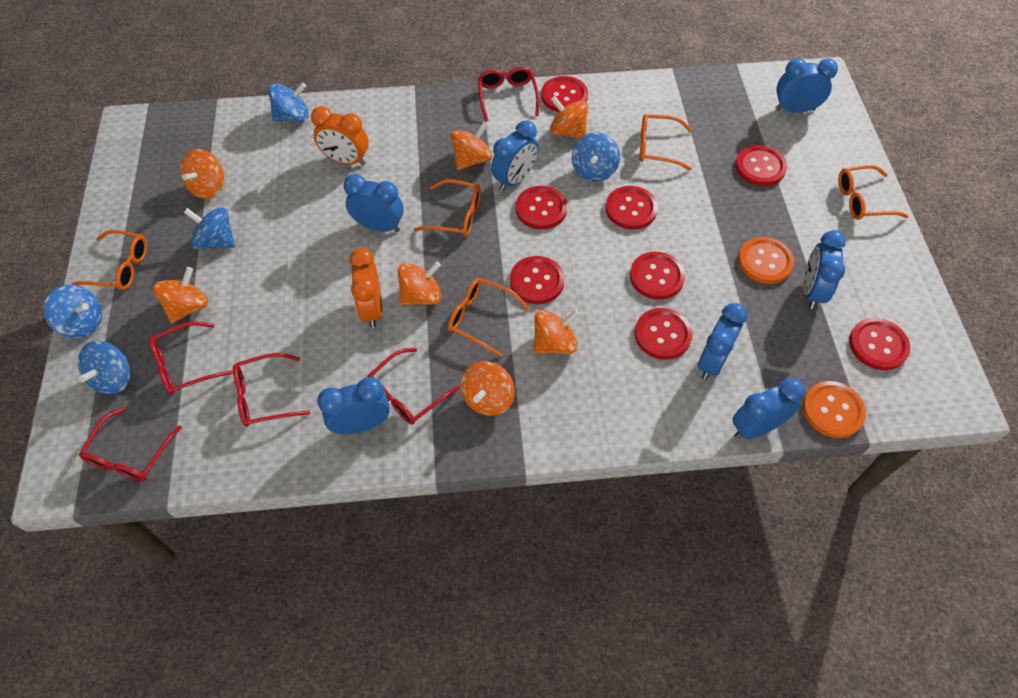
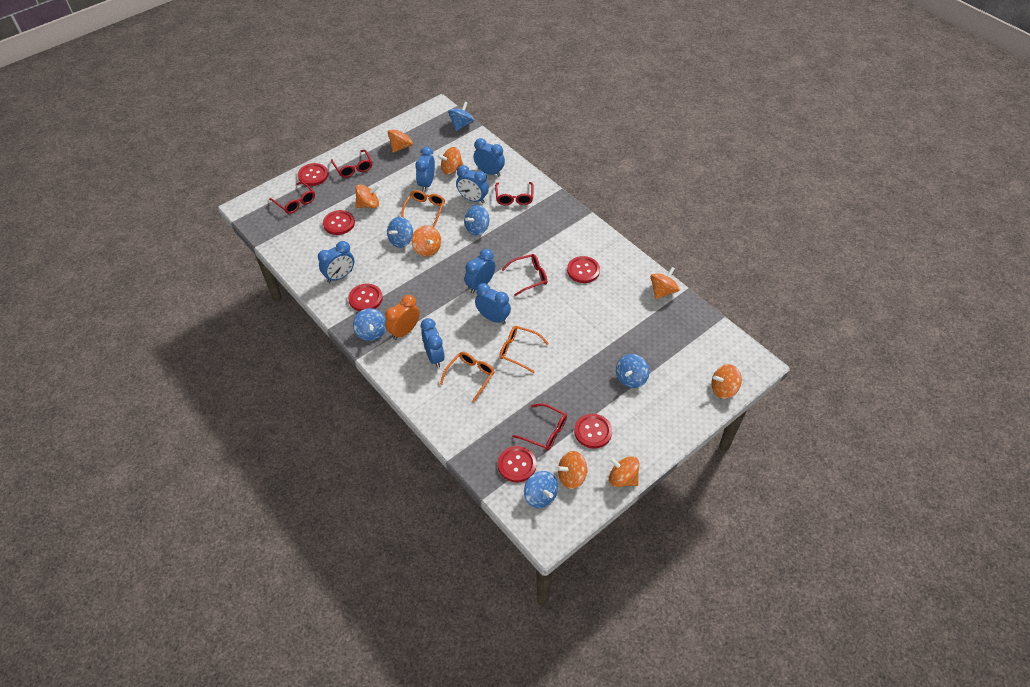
blue spinning top: [44,285,102,339] [77,341,130,394] [184,207,235,249] [269,83,309,122] [572,132,620,182] = 5 -> [353,308,386,341] [387,217,413,248] [448,102,474,131] [464,205,489,236] [524,471,558,508] [616,354,650,388] = 6
orange button: [738,237,794,284] [803,381,866,438] = 2 -> none = 0
orange clock: [311,106,368,166] [349,248,382,328] = 2 -> [385,295,420,340] = 1
orange glasses: [71,230,147,290] [414,179,481,237] [448,278,530,357] [639,114,693,171] [838,165,909,220] = 5 -> [401,190,445,227] [440,352,495,402] [499,326,549,373] = 3
orange spinning top: [153,267,209,323] [180,149,224,199] [398,261,441,305] [451,122,492,170] [460,361,515,416] [534,309,580,354] [550,96,588,139] = 7 -> [355,184,379,208] [388,124,413,153] [412,225,441,257] [438,147,463,175] [556,451,588,489] [609,456,639,487] [651,267,679,299] [711,364,742,399] = 8
red button: [510,256,565,304] [516,186,567,230] [541,76,588,112] [605,186,658,230] [630,252,685,300] [634,308,693,360] [735,145,787,186] [849,318,910,370] = 8 -> [298,163,328,186] [323,210,355,235] [348,284,383,311] [498,446,536,483] [567,256,600,283] [574,414,612,449] = 6

